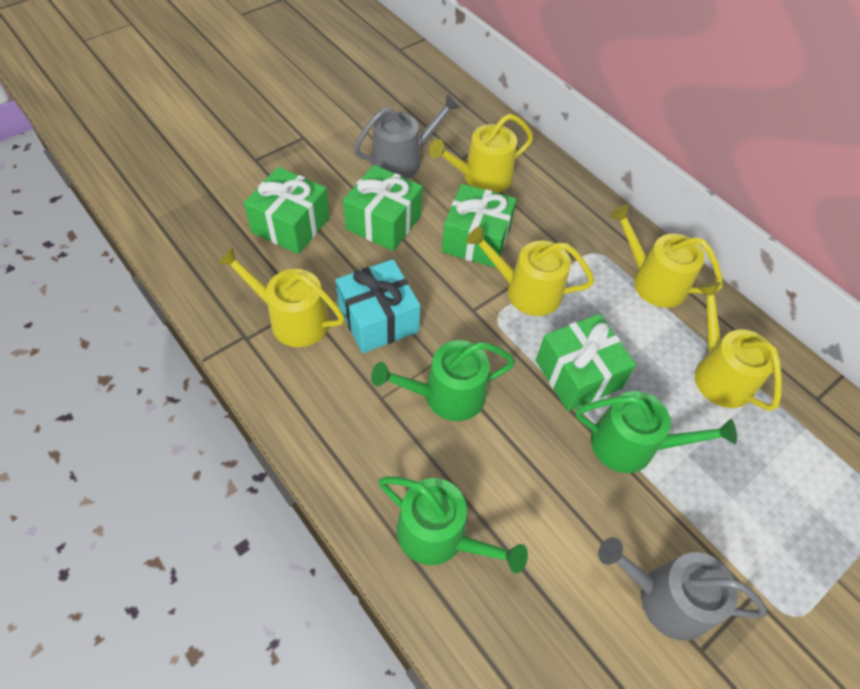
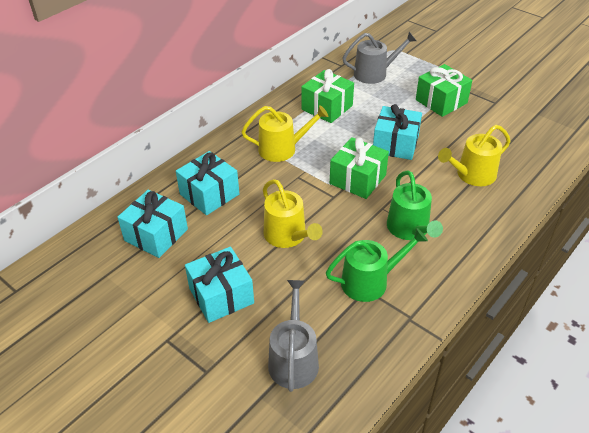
green gift: [244,167,330,254] [343,165,423,251] [442,184,517,268] [536,314,636,411] = 4 -> [301,69,354,123] [330,137,389,199] [416,64,472,117] = 3
green watering can: [371,340,515,421] [378,476,528,573] [576,391,737,473] = 3 -> [326,228,428,302] [387,170,443,240] = 2
turquoise gift: [335,259,420,353] = 1 -> [118,190,188,258] [176,151,239,215] [185,247,254,323] [373,104,422,160] = 4
yellow watering can: [217,247,345,347] [429,114,533,193] [466,226,594,316] [609,204,722,308] [695,282,782,411] = 5 -> [241,105,328,162] [263,179,323,248] [438,125,511,186] = 3

